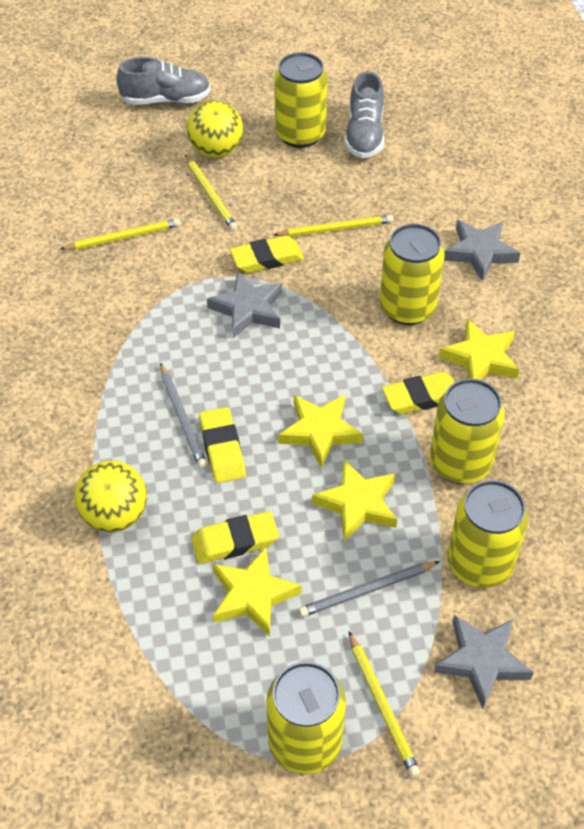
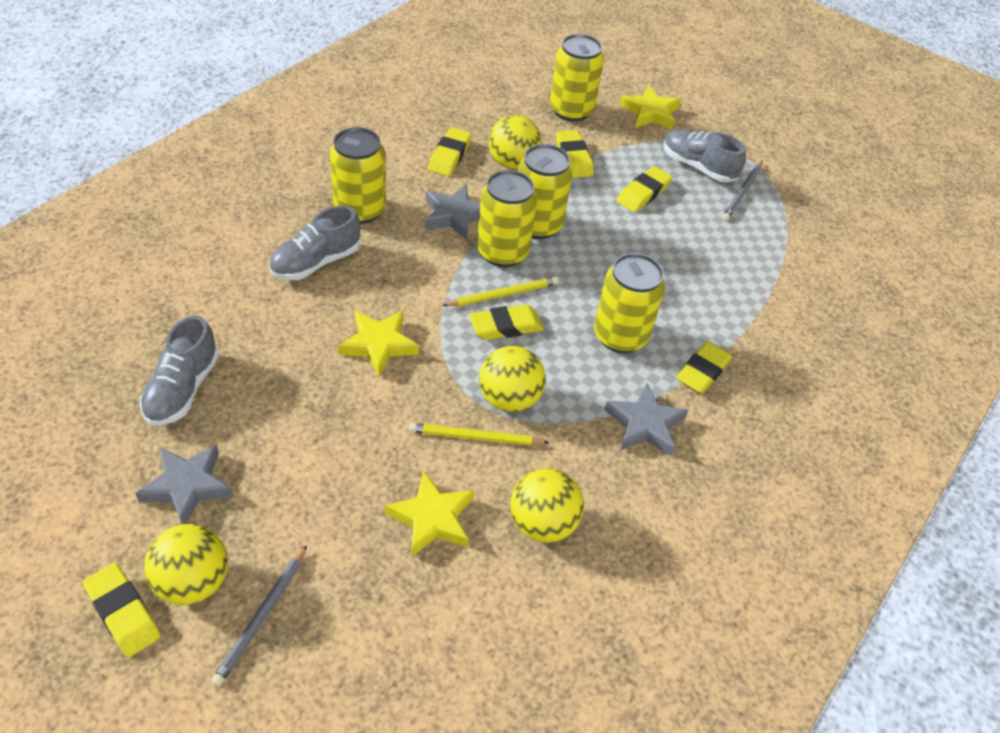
grey shoe: [116,57,211,105] [344,71,384,158] = 2 -> [140,316,219,425] [269,206,360,280] [663,129,746,182] = 3
yellow ball: [75,460,147,532] [187,100,243,158] = 2 -> [144,524,228,605] [479,346,546,412] [489,115,542,169] [510,468,584,543] = 4
yellow eraser: [191,511,279,564] [199,407,246,483] [230,235,304,273] [382,372,455,414] = 4 -> [83,563,161,657] [428,127,471,176] [469,305,544,340] [556,130,594,178] [616,166,672,212] [676,341,732,394] = 6
yellow pencil: [60,218,181,250] [185,155,237,231] [274,215,393,237] [349,632,420,777] = 4 -> [409,423,549,446] [442,277,559,306] = 2
yellow star: [213,547,302,637] [278,395,363,468] [312,459,397,541] [439,319,519,380] = 4 -> [338,311,419,377] [385,471,474,558] [619,85,681,130] = 3

